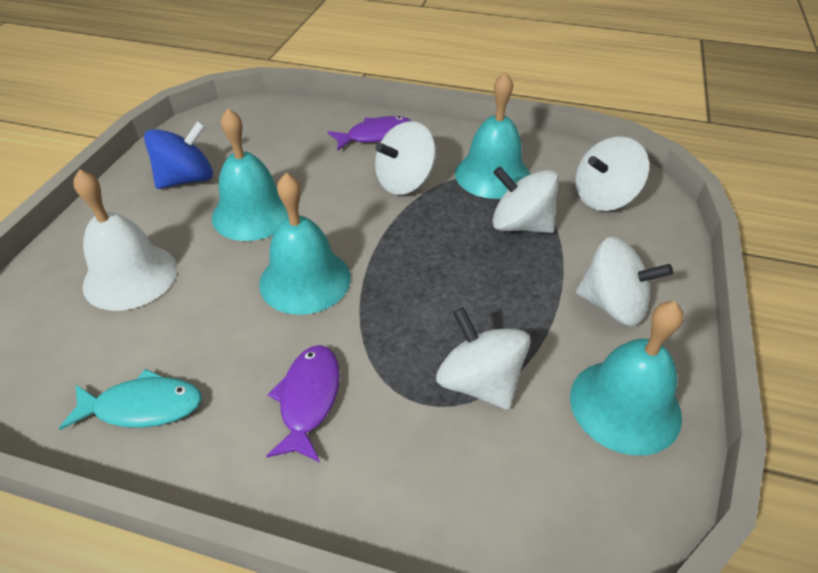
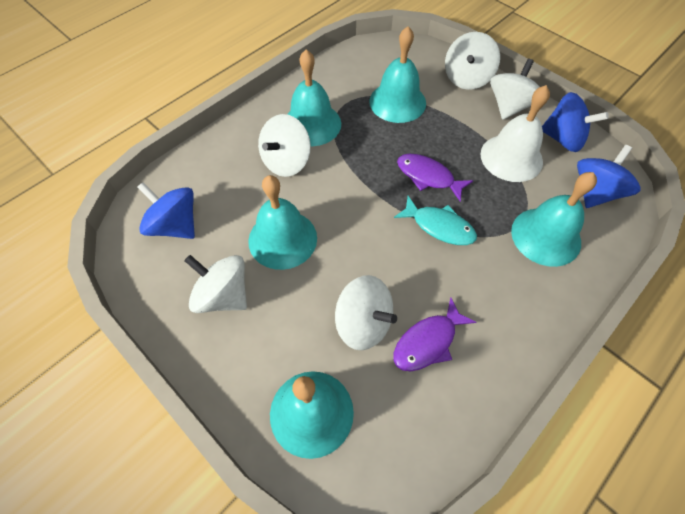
blue spinning top: [144,121,213,189] = 1 -> [137,182,195,239] [542,92,609,152] [577,145,641,208] = 3
turquoise bell: [212,108,289,241] [259,173,351,315] [455,72,530,199] [570,301,683,456] = 4 -> [248,175,317,270] [270,371,354,459] [287,49,341,146] [369,26,426,123] [511,172,597,267] = 5

